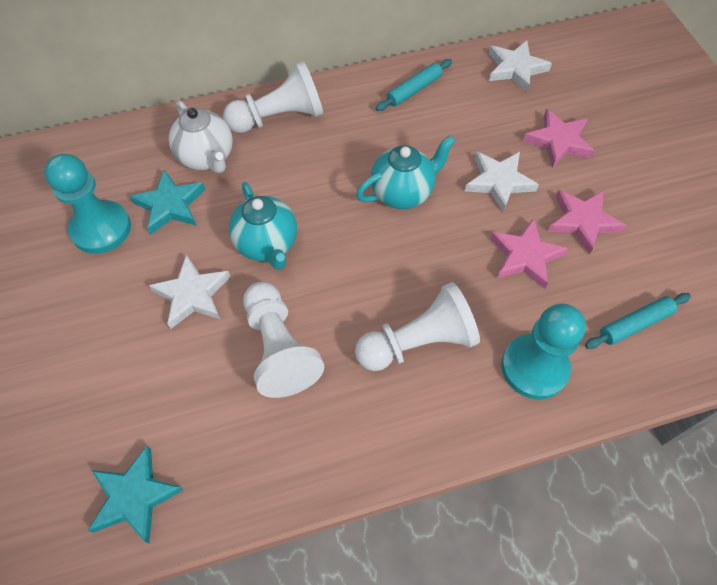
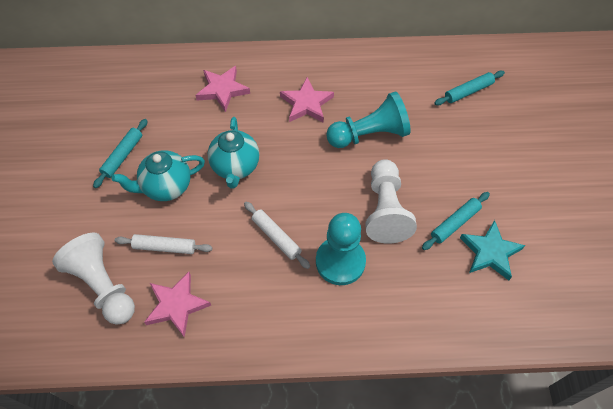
turquoise rolling pin: [376,59,452,111] [585,293,691,349] = 2 -> [93,119,148,188] [422,192,490,250] [434,71,505,105] = 3
turquoise star: [88,446,184,543] [130,170,205,235] = 2 -> [460,220,525,280] = 1
white pawn: [223,61,323,133] [243,282,324,398] [355,282,480,371] = 3 -> [52,233,135,325] [365,159,417,244] = 2
white rolling pin: none = 0 -> [115,234,212,254] [244,202,310,269] = 2
white star: [149,254,230,329] [465,152,539,212] [489,41,552,92] = 3 -> none = 0
white teapot: [169,100,233,173] = 1 -> none = 0

